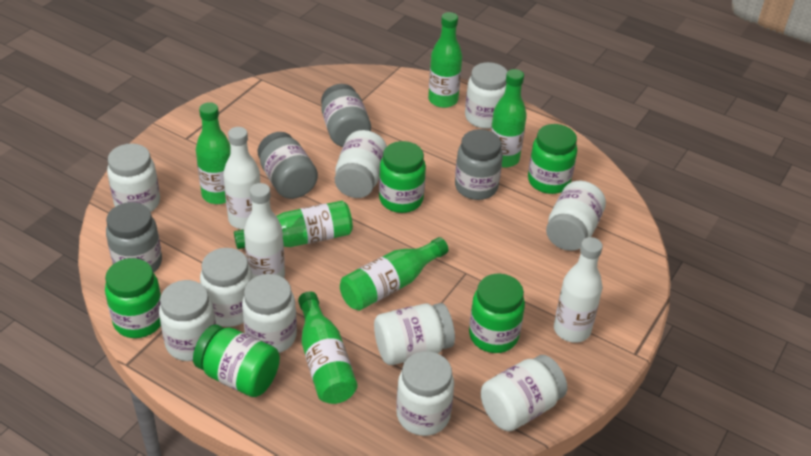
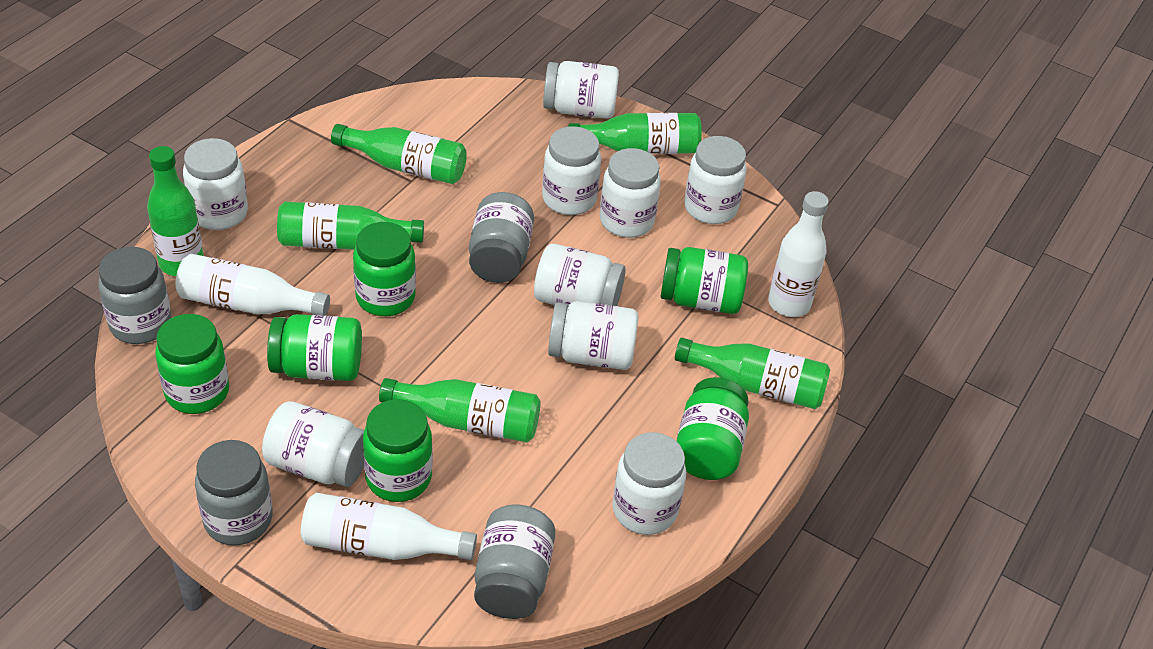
green jar: [105,258,161,338] [193,325,280,397] [379,141,426,213] [469,274,525,353] [528,124,577,194] = 5 -> [155,314,229,414] [267,314,362,381] [353,222,416,316] [363,399,433,502] [660,247,748,314] [676,377,749,480] = 6
white jar: [107,143,160,212] [159,280,216,361] [200,248,253,327] [242,274,297,353] [335,130,387,198] [374,303,455,365] [396,351,454,436] [465,62,508,129] [481,355,567,431] [546,181,606,251] = 10 -> [183,138,248,230] [262,401,364,487] [534,244,626,306] [542,126,601,215] [543,61,619,119] [548,301,638,370] [599,148,661,238] [612,432,686,535] [684,136,747,224] = 9

